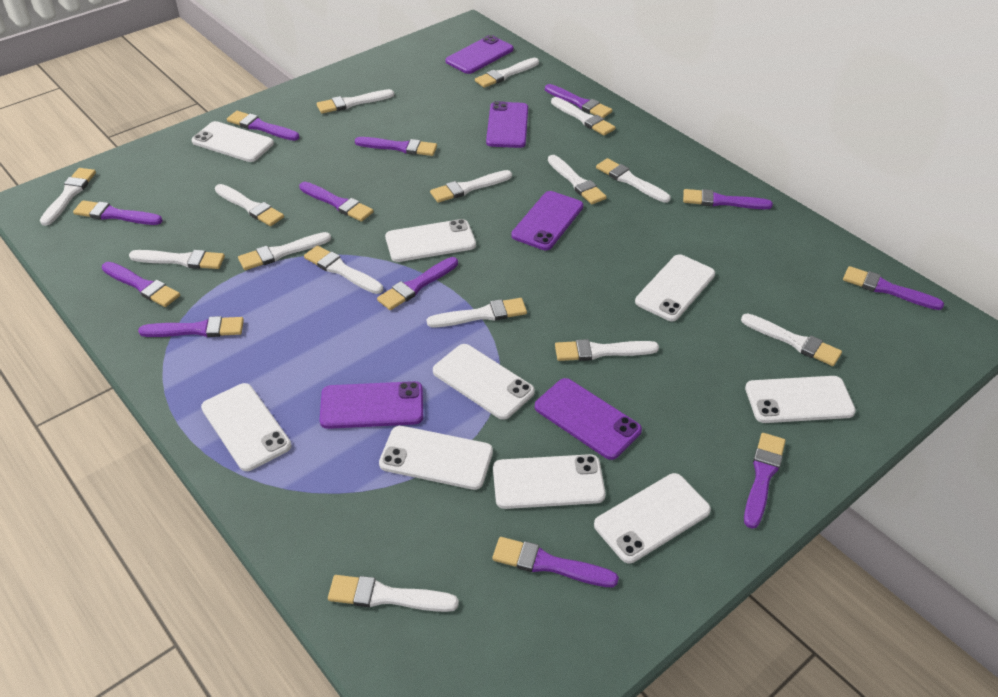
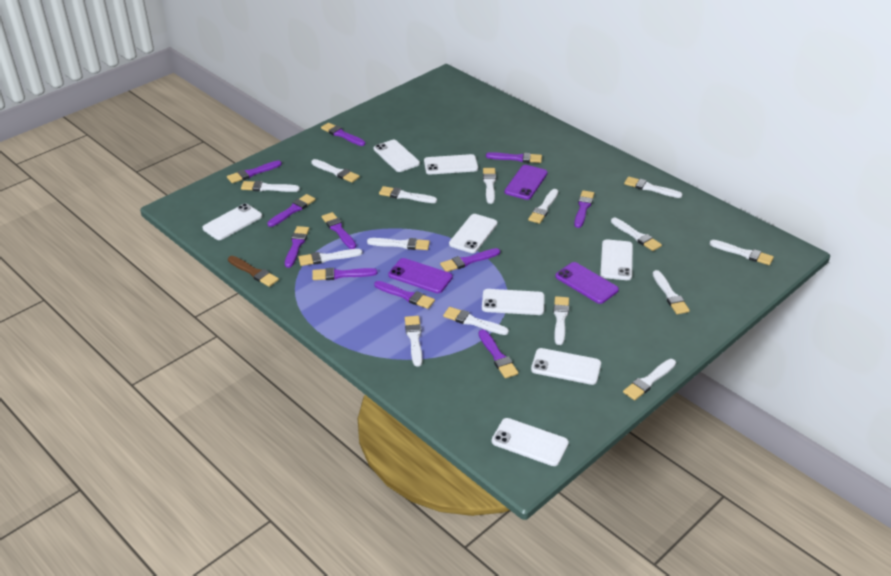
brown brush: none = 0 -> [228,256,279,287] = 1
purple brush: [73,200,162,225] [102,262,180,307] [138,316,244,337] [227,111,299,141] [299,182,373,221] [355,137,437,156] [377,257,458,310] [492,537,619,587] [545,84,612,118] [683,189,773,209] [744,433,785,529] [843,266,944,310] = 12 -> [227,160,282,183] [267,194,315,227] [285,226,309,268] [312,268,378,280] [321,123,365,146] [322,212,356,249] [374,281,435,309] [440,248,500,272] [479,330,518,378] [486,152,542,163] [574,190,594,228] = 11
purple phone: [320,381,423,429] [446,35,514,74] [486,101,528,148] [511,191,583,250] [535,378,642,460] = 5 -> [388,258,453,293] [504,165,548,200] [555,262,619,304] = 3
white phone: [192,121,274,162] [201,383,291,471] [379,426,493,490] [385,219,476,262] [433,344,535,420] [493,454,606,509] [594,473,711,563] [635,254,715,321] [745,376,856,423] = 9 -> [203,203,262,240] [374,140,420,172] [424,154,478,175] [449,214,498,253] [482,289,545,315] [492,418,569,466] [531,348,601,385] [600,239,633,280] = 8

